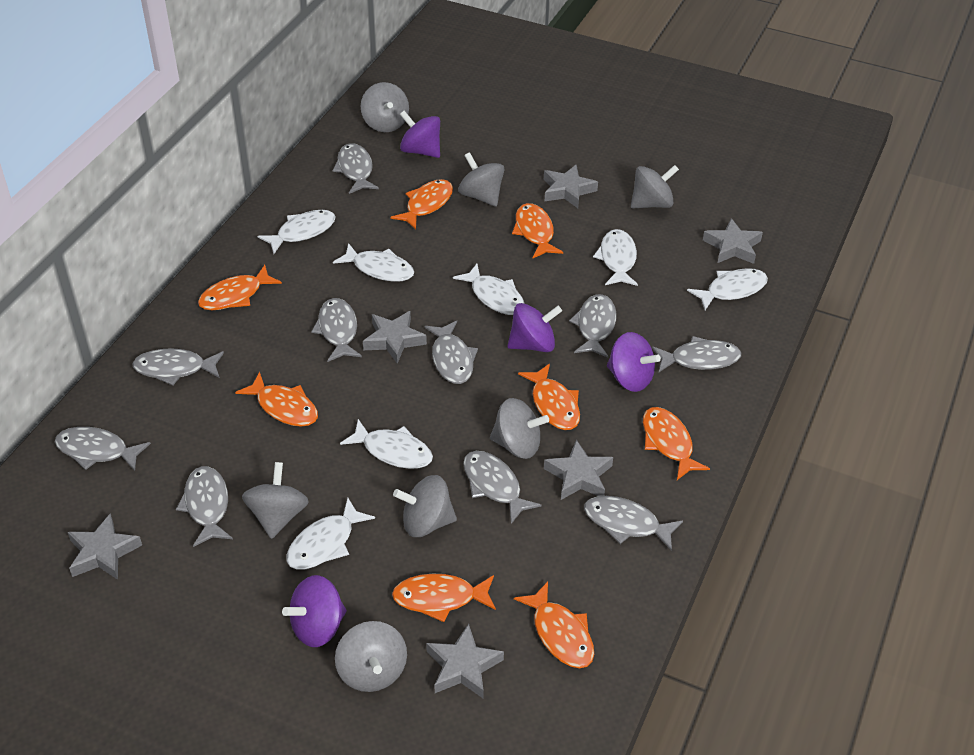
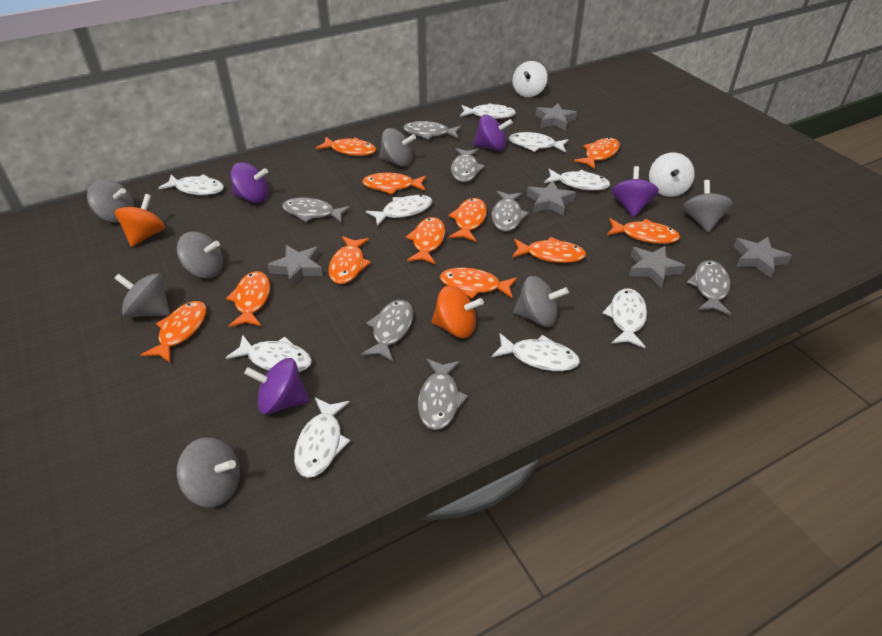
grey fish: [55,427,151,471] [132,348,224,386] [176,466,233,547] [311,298,362,362] [332,143,379,194] [424,320,478,384] [463,451,541,524] [569,294,617,357] [584,496,683,551] [652,336,741,372] = 10 -> [282,198,351,222] [361,300,413,361] [403,121,461,140] [418,359,468,430] [451,148,485,182] [492,191,529,232] [687,260,731,315] = 7
grey star: [68,513,142,580] [363,311,427,364] [426,624,504,698] [544,164,598,208] [544,440,613,500] [703,218,763,264] = 6 -> [267,245,323,288] [527,181,576,216] [535,103,577,130] [629,246,685,288] [733,237,792,278] = 5
orange fish: [198,265,282,310] [235,372,318,427] [391,179,453,230] [392,574,496,622] [512,203,563,258] [514,582,594,668] [518,363,580,430] [643,407,710,480] = 8 -> [140,301,206,363] [226,271,270,327] [316,136,376,156] [329,236,371,284] [362,172,427,195] [406,217,445,264] [440,268,517,299] [448,198,487,242] [512,237,586,263] [574,137,620,169] [607,218,680,244] = 11
orange spinning top: none = 0 -> [115,194,165,247] [431,286,484,338] = 2
white fish: [257,210,335,254] [286,498,375,569] [333,243,414,282] [340,419,433,469] [453,264,525,315] [593,229,638,286] [687,268,768,310] = 7 -> [158,174,224,195] [225,335,312,372] [294,398,350,478] [366,195,433,226] [460,103,516,119] [492,333,580,371] [509,132,569,152] [544,169,610,191] [602,288,647,348] = 9
white spinning top: none = 0 -> [512,61,548,97] [649,152,695,197] = 2

